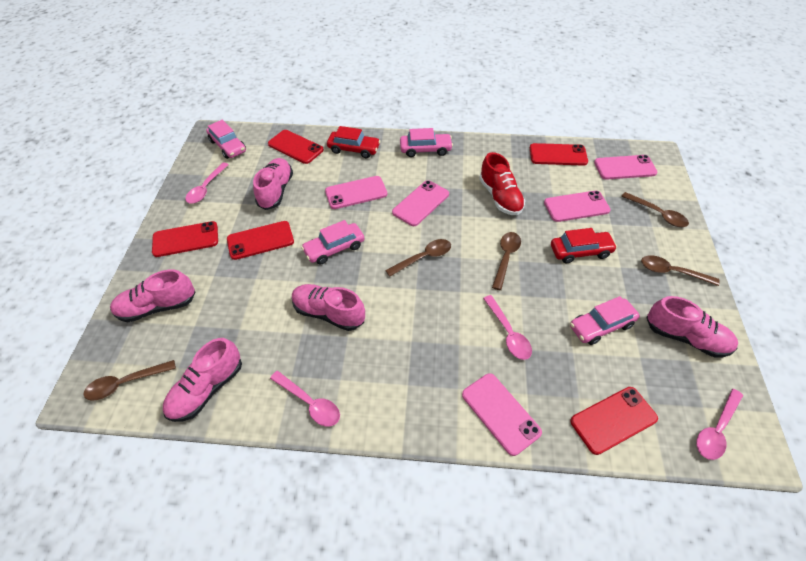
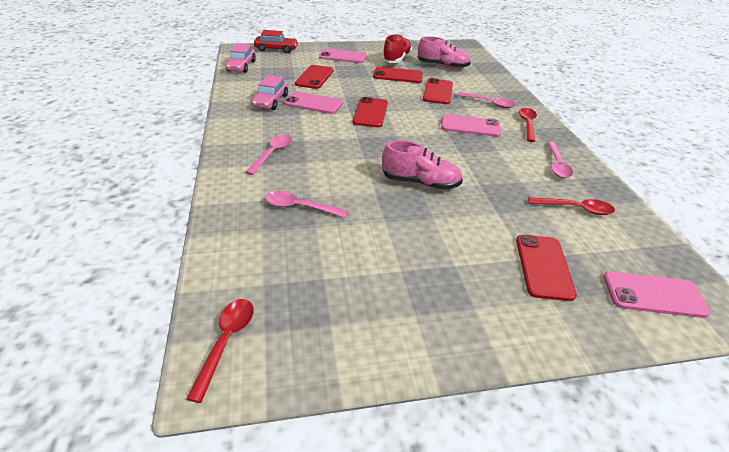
brown spoon: [83,360,176,401] [385,239,451,277] [492,232,521,290] [621,192,689,227] [641,255,720,286] = 5 -> none = 0
pink car: [206,119,246,159] [301,220,365,264] [400,128,453,157] [570,296,640,345] = 4 -> [226,43,256,73] [252,75,288,110] = 2
pink phone: [325,176,387,209] [392,180,449,226] [462,373,542,456] [544,191,611,222] [594,155,657,179] = 5 -> [284,91,343,114] [319,48,367,63] [441,114,501,137] [603,271,711,318] = 4
pink shoe: [110,270,195,322] [163,338,242,422] [253,158,293,210] [292,284,365,331] [646,296,738,357] = 5 -> [382,140,463,190] [418,36,471,69] = 2
red car: [327,126,380,158] [551,228,617,263] = 2 -> [254,30,298,53] = 1
red spoon: none = 0 -> [186,299,254,403] [519,108,537,142] [528,197,615,215] = 3

